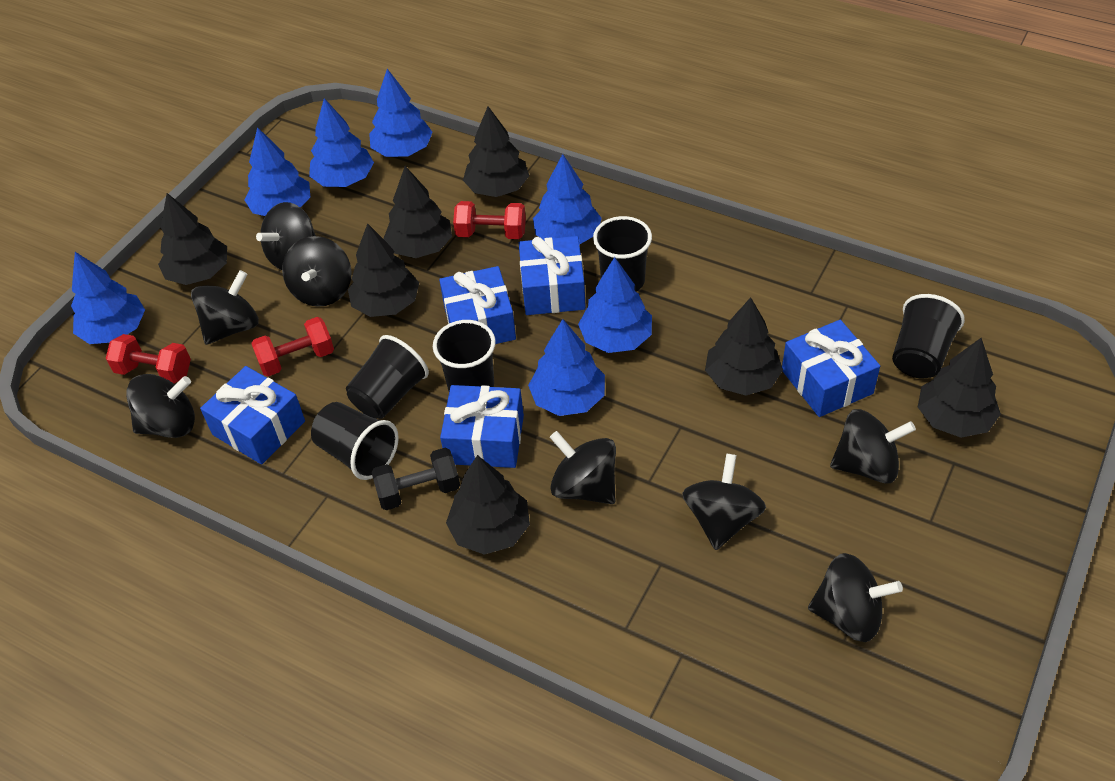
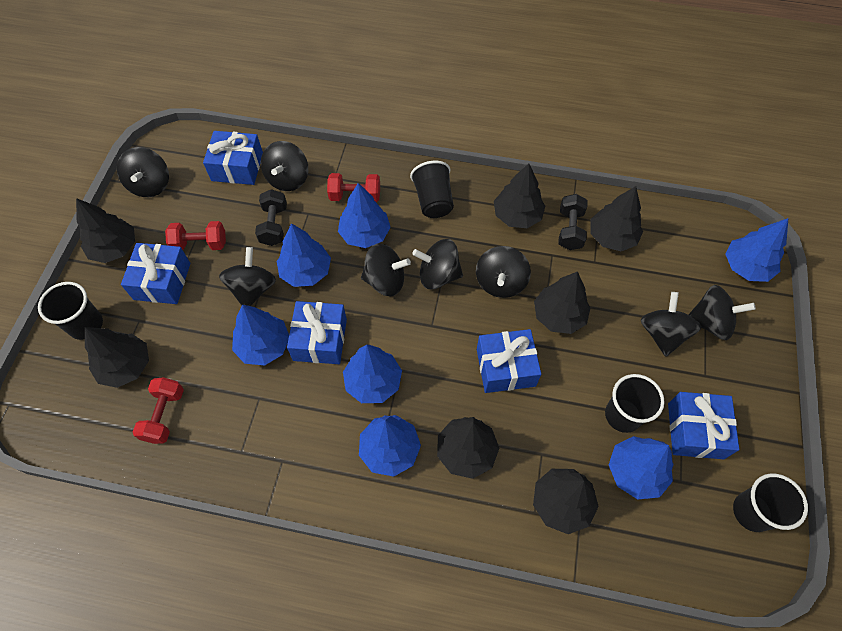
black cup: [311,402,399,480] [346,335,429,419] [433,320,496,391] [593,216,652,292] [892,294,965,379] = 5 -> [38,282,103,340] [410,161,454,218] [605,374,665,433] [733,473,808,532] = 4
black dumbbell: [372,448,460,510] = 1 -> [255,189,287,246] [558,194,588,250] = 2

